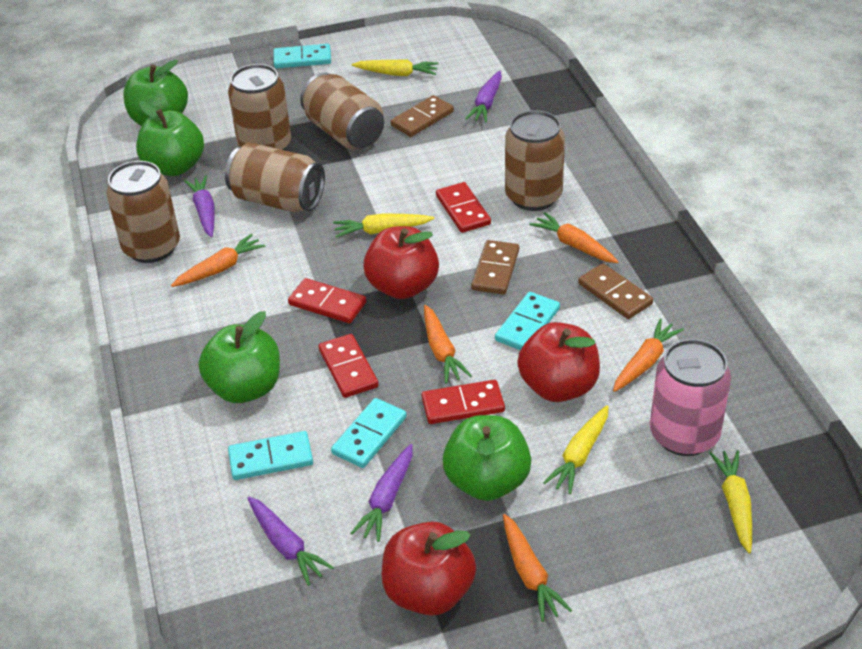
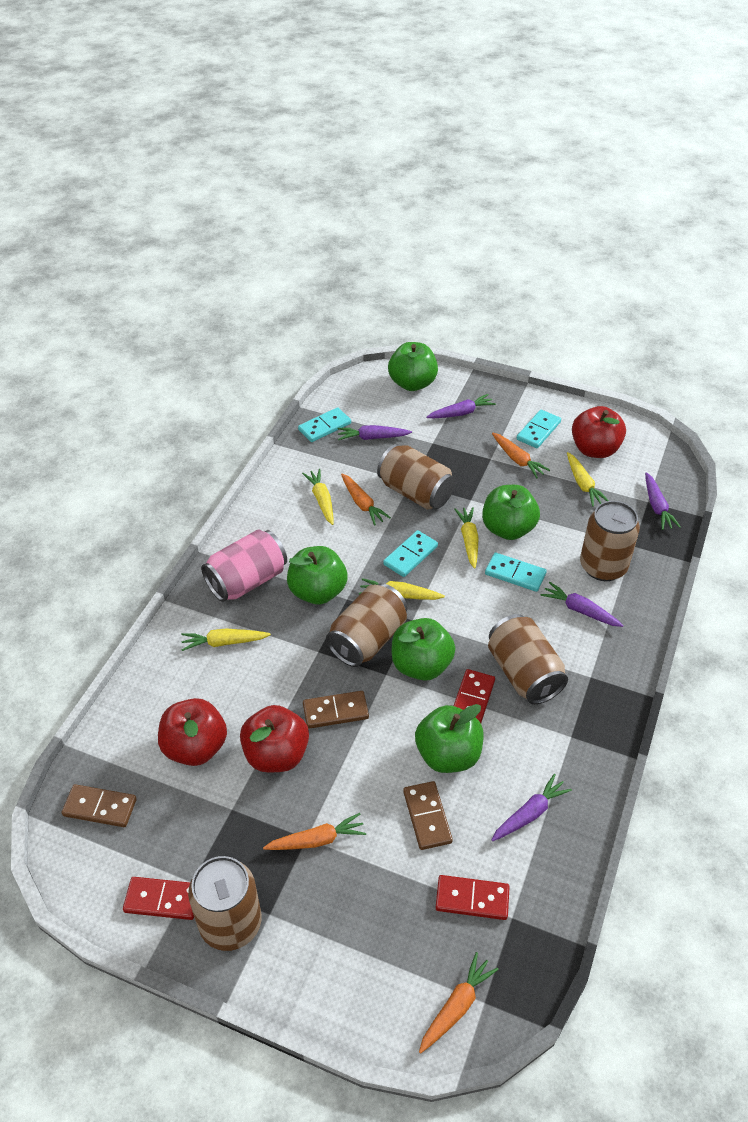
green apple: [123,60,188,126] [136,101,204,176] [199,311,280,403] [443,415,531,501] = 4 -> [287,546,348,604] [388,342,438,391] [392,618,455,681] [415,704,484,773] [482,485,540,540] = 5
orange carrot: [171,234,265,287] [424,305,472,384] [503,514,572,622] [530,212,619,263] [613,319,684,392] = 5 -> [263,813,366,850] [341,474,391,526] [419,952,499,1054] [492,433,550,478] = 4
purple carrot: [184,175,215,237] [248,497,334,586] [351,444,413,542] [465,71,502,123] = 4 -> [338,425,412,440] [426,394,496,418] [491,774,572,841] [541,582,624,627] [645,472,681,530] = 5
red domino: [288,278,366,323] [319,334,379,398] [422,380,505,424] [436,182,491,233] = 4 -> [123,877,194,920] [436,875,510,920] [454,669,495,723] = 3
yellow carrot: [333,213,434,238] [352,59,439,76] [543,405,609,494] [709,450,752,553] = 4 -> [181,628,271,651] [302,469,334,525] [359,578,445,600] [455,507,479,569] [567,452,609,507] = 5

